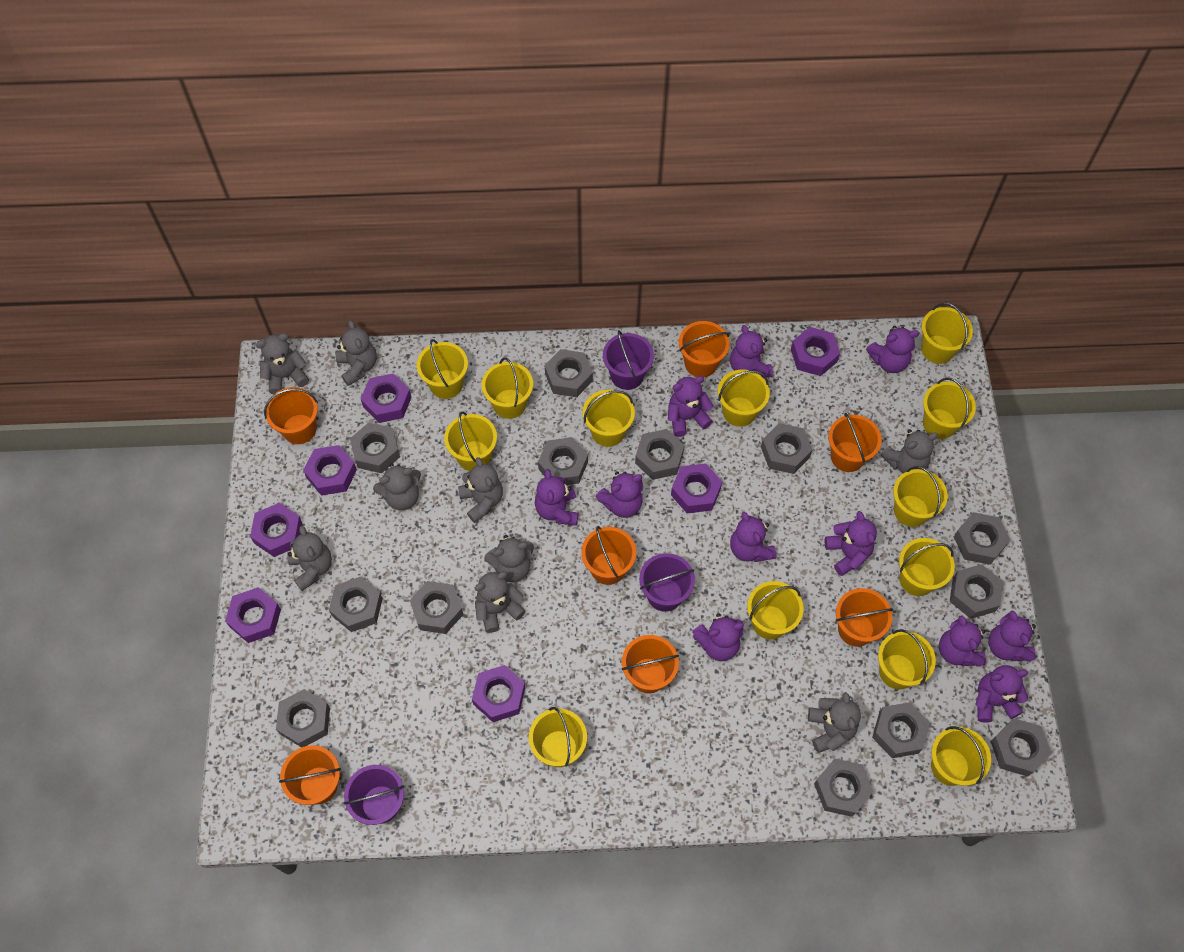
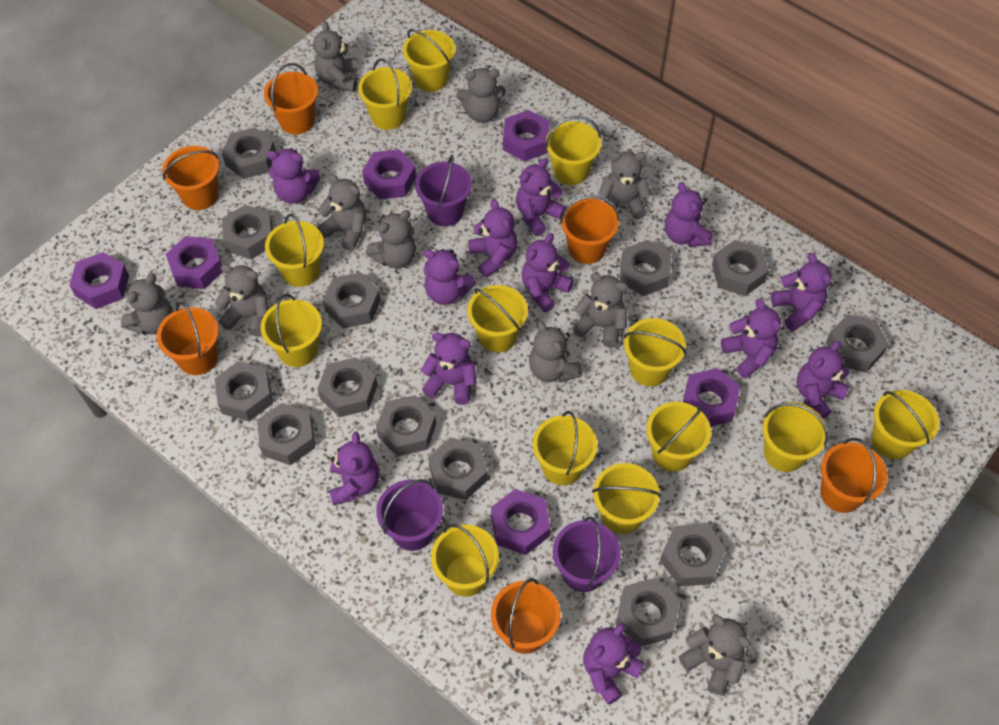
grey teddy bear: [256,333,309,395] [287,526,332,591] [335,320,377,386] [373,463,421,510] [458,457,503,523] [475,571,526,633] [484,535,534,582] [808,692,861,753] [881,429,938,473] = 9 -> [121,273,173,335] [215,264,268,336] [314,21,358,92] [317,174,367,251] [366,210,416,268] [456,68,506,123] [529,321,583,383] [572,273,628,348] [599,151,651,219] [679,615,751,695] = 10
orange bucket: [264,387,318,444] [279,745,341,805] [581,526,636,585] [622,635,679,694] [679,321,730,377] [828,413,882,472] [836,588,893,647] = 7 -> [157,302,219,375] [162,146,219,210] [264,63,318,134] [491,578,561,654] [560,195,620,264] [820,438,888,513] = 6
purple nut: [225,587,281,643] [250,503,303,557] [303,445,357,496] [361,373,412,423] [472,665,525,722] [671,463,722,513] [791,327,840,376] = 7 -> [69,252,129,309] [166,236,222,289] [362,149,416,200] [491,489,551,555] [503,110,550,162] [683,368,740,427] = 6
purple teddy bear: [535,469,578,526] [596,471,643,518] [668,376,713,437] [692,613,744,661] [730,325,773,378] [730,512,776,562] [825,511,877,576] [866,326,919,373] [939,615,986,667] [975,665,1028,723] [988,610,1036,662] = 11 -> [266,148,321,203] [329,432,380,505] [421,332,477,405] [423,249,476,305] [468,199,518,277] [516,158,566,236] [522,233,574,312] [583,623,645,705] [665,182,713,247] [721,299,781,378] [771,253,831,332] [797,341,850,419] = 12

